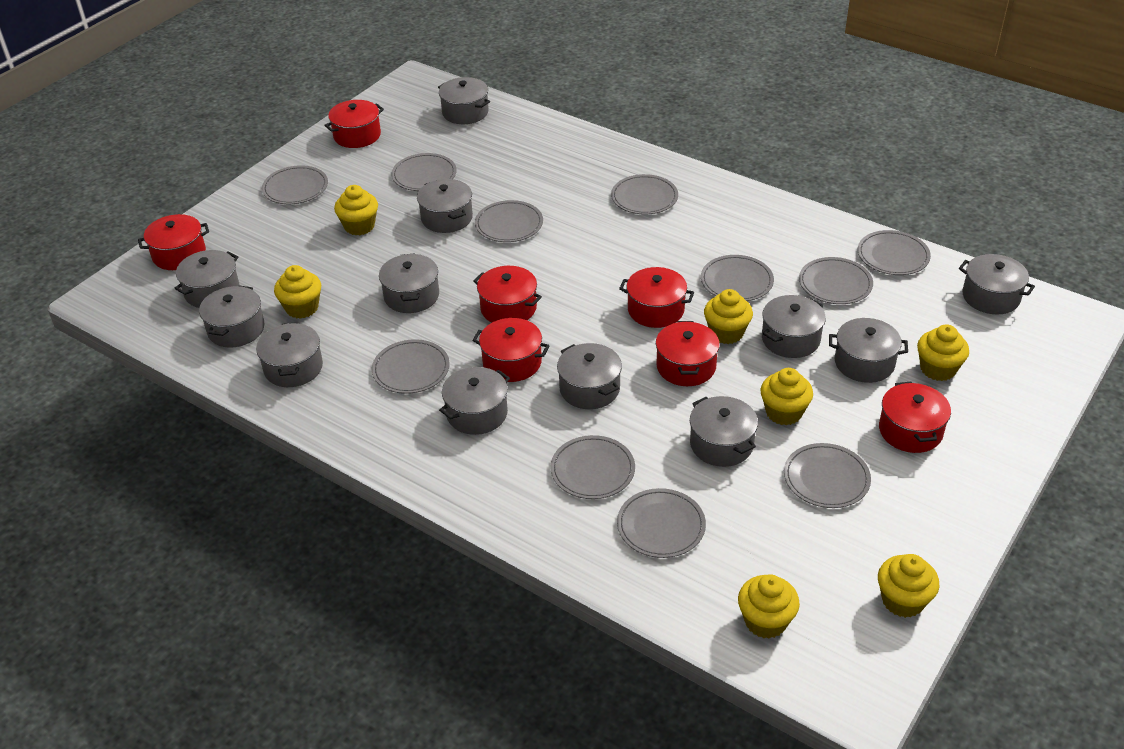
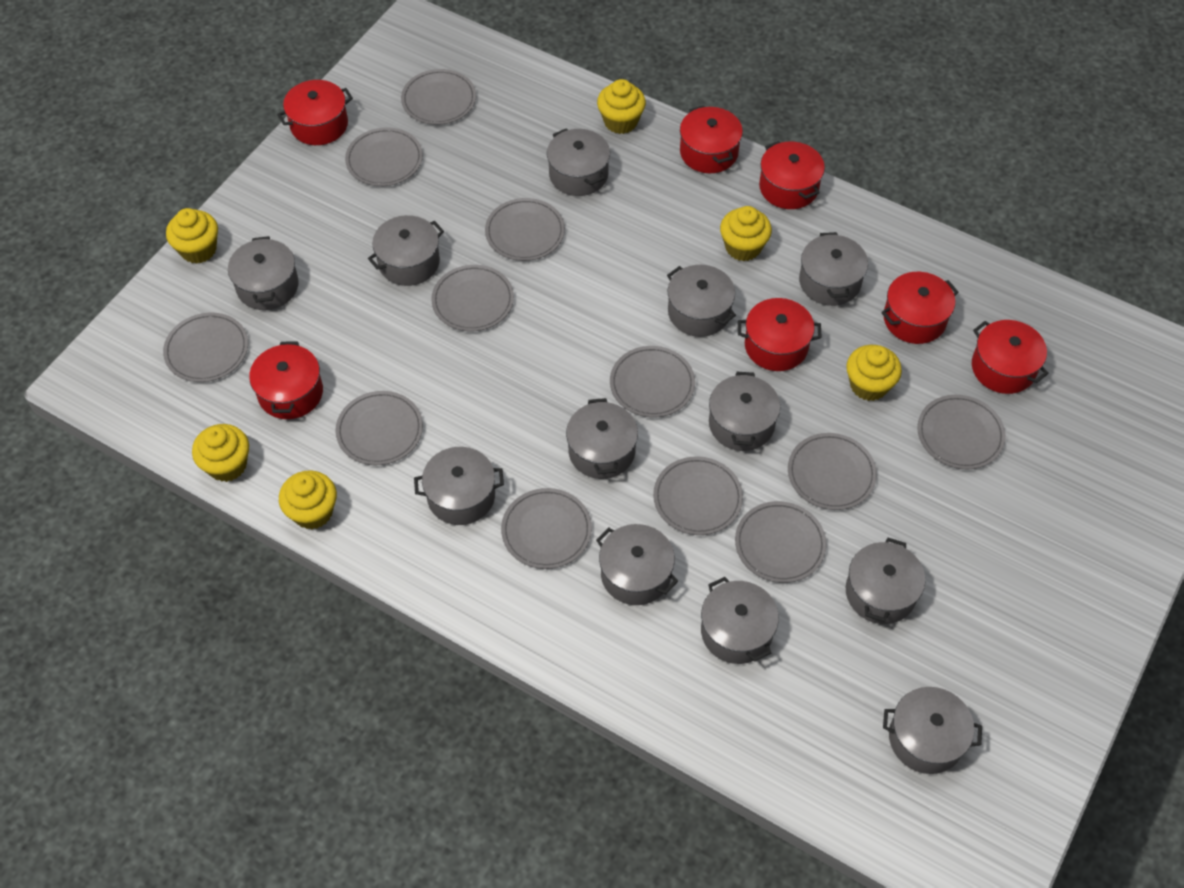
grey plate: [262,165,328,204] [372,339,450,394] [391,153,457,191] [475,200,543,242] [550,435,635,499] [611,174,678,215] [617,488,706,558] [701,255,774,301] [784,443,871,508] [799,257,873,304] [858,230,931,275] = 11 -> [163,313,248,382] [335,391,423,465] [345,128,423,186] [401,69,476,125] [431,265,514,331] [485,198,565,261] [501,488,592,569] [610,346,695,417] [653,456,743,535] [735,501,827,583] [788,433,877,510] [917,395,1006,469] = 12
yellow cupcake: [274,265,321,319] [334,185,378,235] [704,289,753,344] [738,574,800,639] [761,368,813,425] [878,554,940,618] [917,324,969,381] = 7 -> [166,208,218,264] [192,424,249,482] [279,470,337,529] [597,79,646,134] [720,206,772,261] [846,345,902,401] = 6

